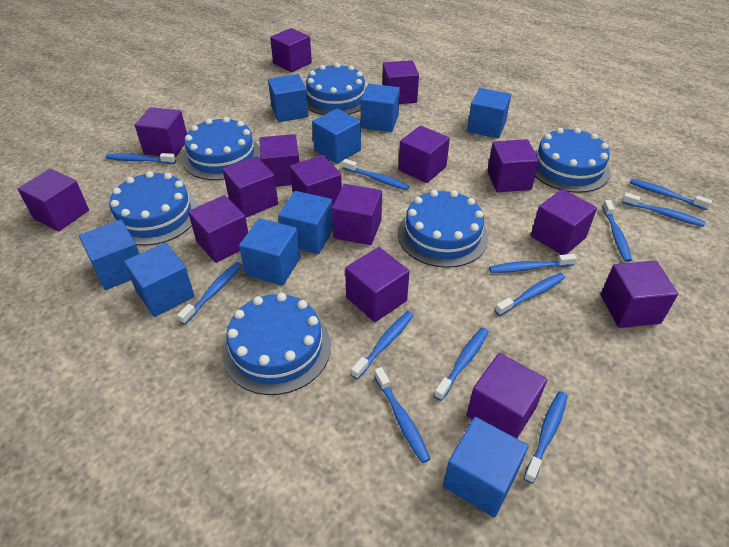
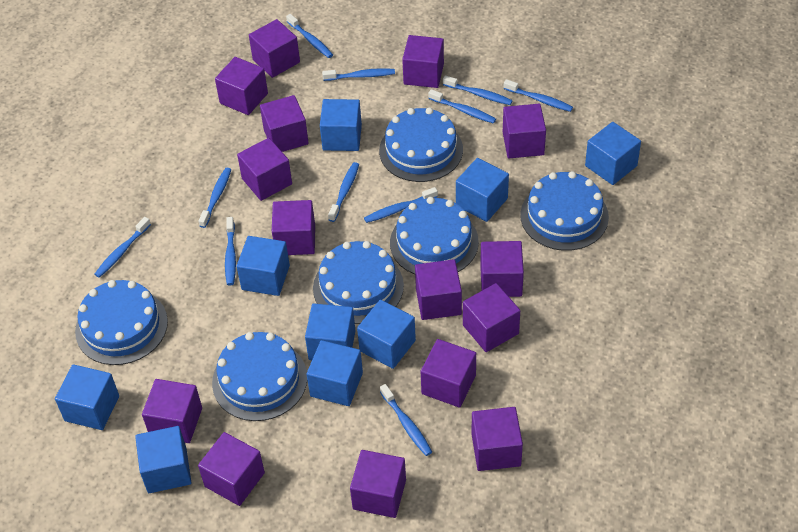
blue toothbrush: [106,153,176,164] [177,262,242,325] [342,159,409,190] [351,311,414,379] [374,367,430,463] [434,328,489,401] [489,254,577,273] [495,273,565,316] [523,391,568,484] [602,200,632,262] [622,193,706,227] [629,179,712,210] = 12 -> [94,217,151,278] [198,168,231,228] [225,217,236,286] [286,14,333,58] [322,68,395,81] [328,162,359,222] [364,187,438,223] [380,384,432,456] [428,89,496,124] [443,75,513,105] [504,79,573,112] = 11

